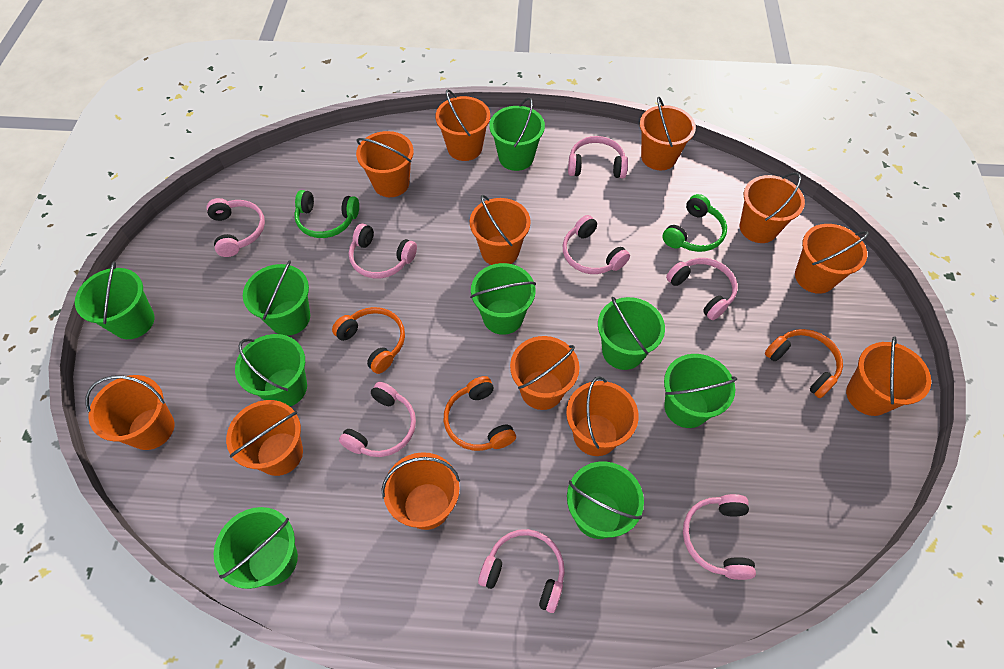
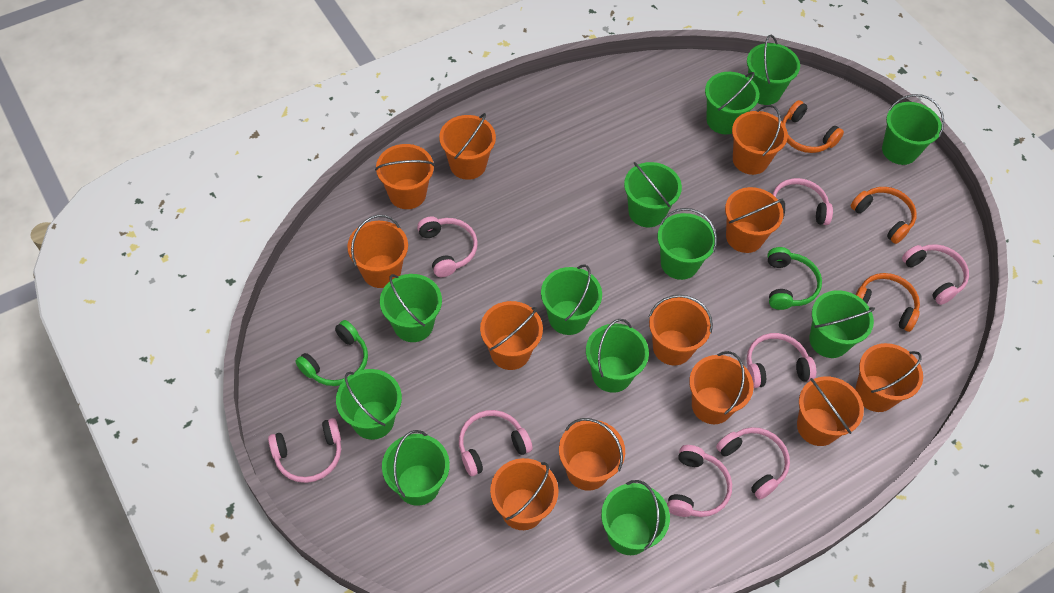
green bucket: [75,261,154,339] [214,507,298,589] [235,334,307,406] [243,260,310,336] [470,263,536,335] [489,97,545,171] [567,462,644,539] [598,297,665,370] [664,354,737,428] = 9 -> [336,369,402,440] [380,274,442,342] [382,430,450,506] [541,264,602,335] [586,319,649,393] [601,480,670,555] [624,162,682,227] [657,208,717,280] [705,72,759,134] [747,35,800,105] [809,290,875,358] [882,94,944,165] = 12

